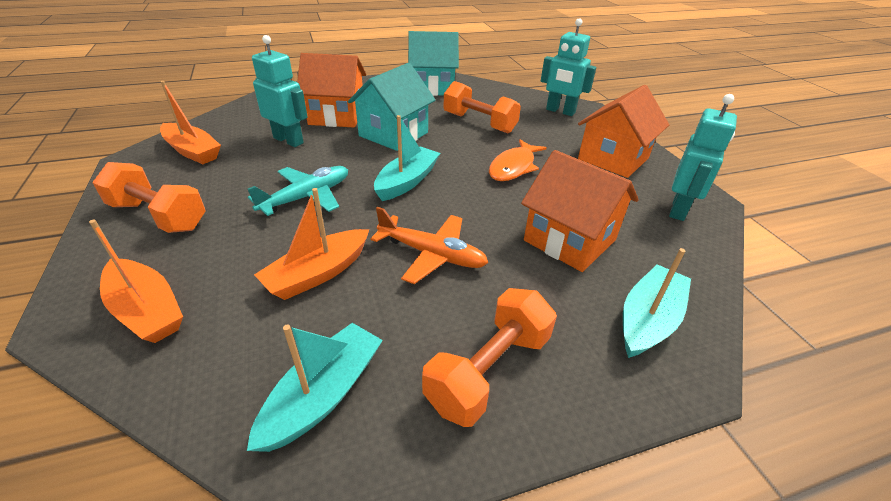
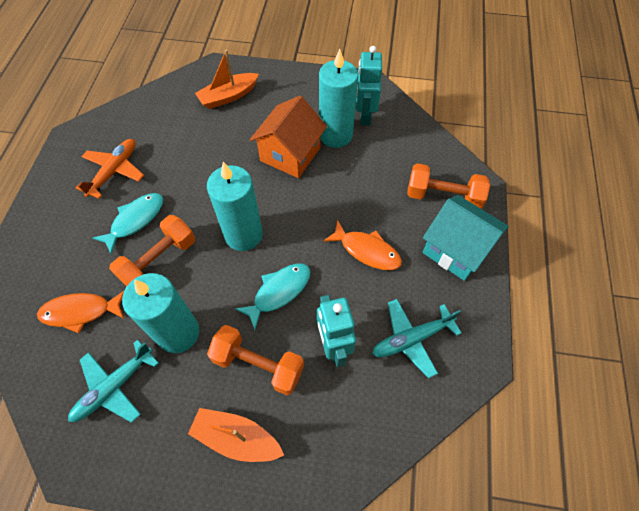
orange boat: [89,219,183,343] [160,81,221,164] [254,188,369,300] = 3 -> [188,408,284,462] [195,50,259,109] = 2
orange fish: [489,139,547,181] = 1 -> [37,290,125,333] [323,220,402,270] = 2
orange house: [297,53,366,127] [521,150,639,272] [578,85,669,178] = 3 -> [250,96,327,178] = 1
turquoise boat: [247,323,383,452] [374,115,440,201] [623,248,691,358] = 3 -> none = 0
turquoise candle: none = 0 -> [122,273,199,353] [207,162,263,251] [319,49,358,148] = 3
turquoise fish: none = 0 -> [93,193,163,254] [235,263,310,330] = 2
turquoise house: [348,63,436,151] [408,31,459,96] = 2 -> [423,195,509,281] = 1
turquoise plane: [248,166,348,216] = 1 -> [68,340,159,423] [372,299,461,378] = 2
turquoise robot: [252,35,308,147] [541,18,596,116] [669,94,737,221] = 3 -> [317,295,356,367] [356,46,382,126] = 2

